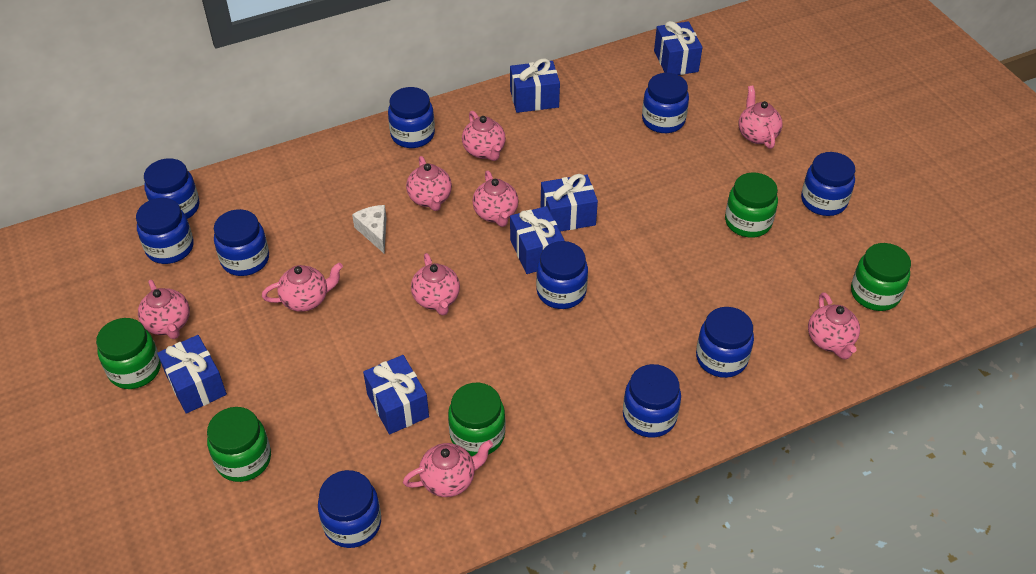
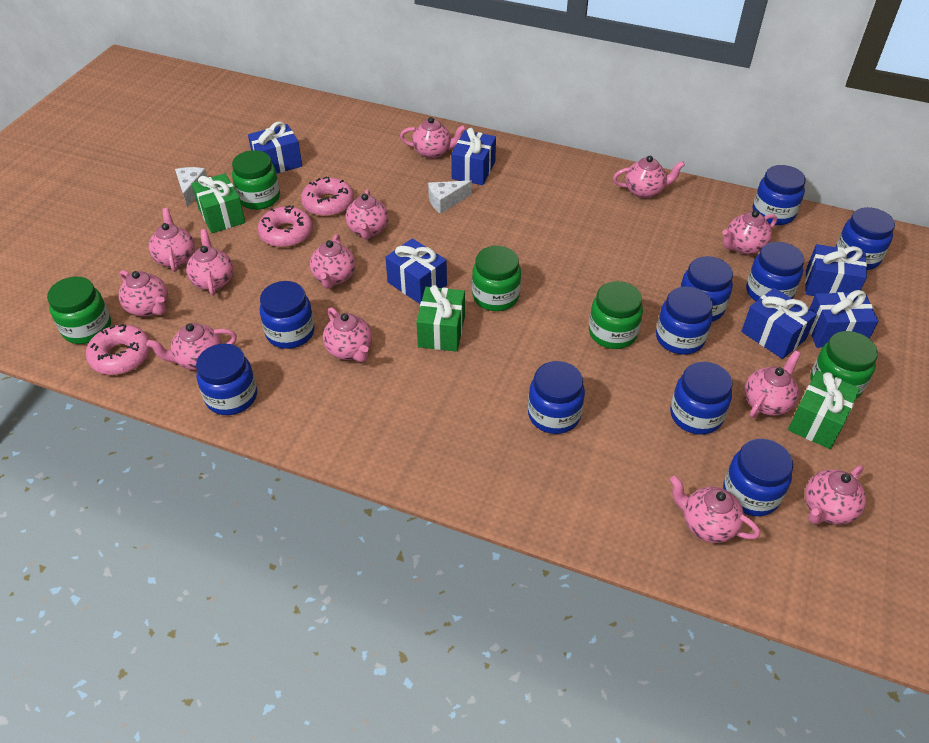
green gift: none = 0 -> [191,173,245,233] [416,285,465,352] [788,370,860,449] = 3
pink donut: none = 0 -> [86,324,151,375] [258,205,313,248] [301,176,354,217] = 3
pink teapot: [138,280,190,339] [262,263,343,312] [403,440,493,497] [406,156,452,211] [411,253,460,315] [462,111,506,161] [472,171,519,227] [739,86,783,149] [808,292,860,359] = 9 -> [119,270,168,317] [146,323,237,370] [149,208,195,272] [186,229,233,296] [310,234,355,289] [323,307,372,362] [345,189,389,240] [400,117,466,159] [613,156,685,198] [670,476,760,543] [723,210,777,255] [744,350,801,418] [805,465,866,525] = 13
white cheese: [352,205,386,254] = 1 -> [175,167,207,208] [428,180,472,214] = 2

